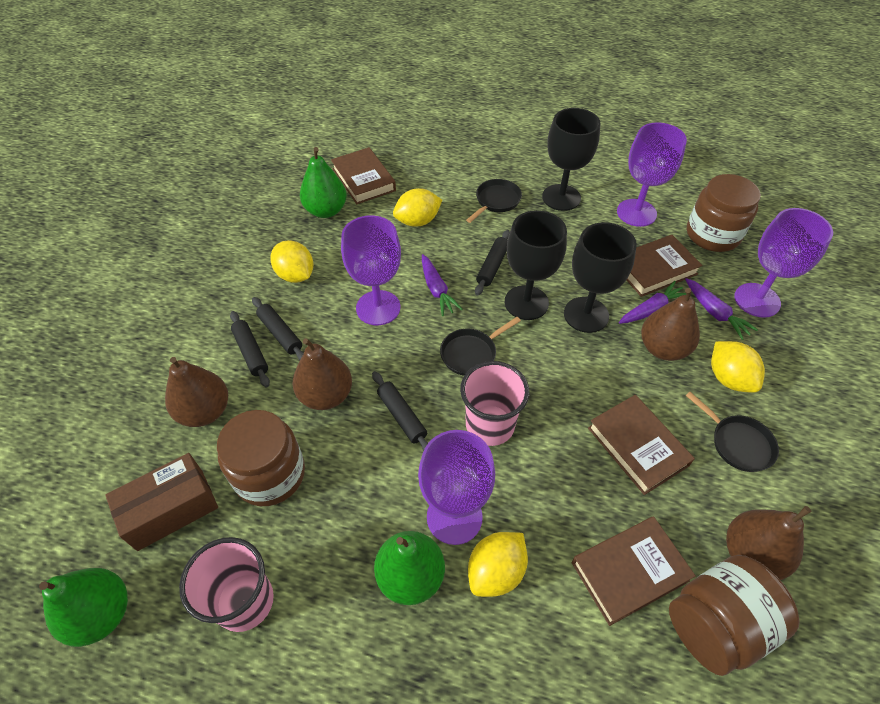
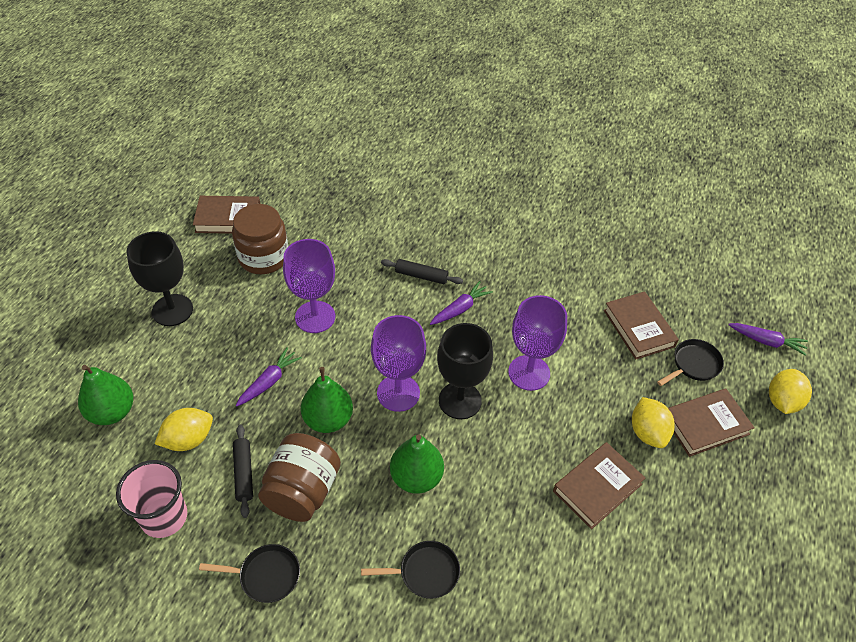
black goblet: [505,210,567,320] [542,108,600,211] [564,222,637,333] = 3 -> [126,231,193,326] [437,323,493,419] = 2
black rolling pin: [230,311,270,387] [252,297,304,360] [372,371,428,451] [475,230,510,296] = 4 -> [233,424,253,518] [381,259,463,284] = 2
brown box: [105,453,218,551] = 1 -> none = 0
brown jar: [217,410,305,506] [669,555,800,676] [687,174,761,252] = 3 -> [232,204,288,274] [258,433,341,522] = 2
brown pear: [165,357,228,427] [292,338,352,410] [641,288,700,361] [726,506,812,580] = 4 -> none = 0
pink cup: [179,537,274,632] [460,361,529,446] = 2 -> [116,460,187,538] = 1
purple goblet: [341,215,401,325] [418,430,495,545] [617,122,687,227] [734,208,833,318] = 4 -> [283,239,335,333] [371,315,426,412] [508,295,567,391] = 3
yellow lemon: [270,240,313,283] [393,188,442,227] [468,532,528,597] [711,341,765,393] = 4 -> [155,408,213,451] [632,397,675,448] [769,369,812,414] = 3

